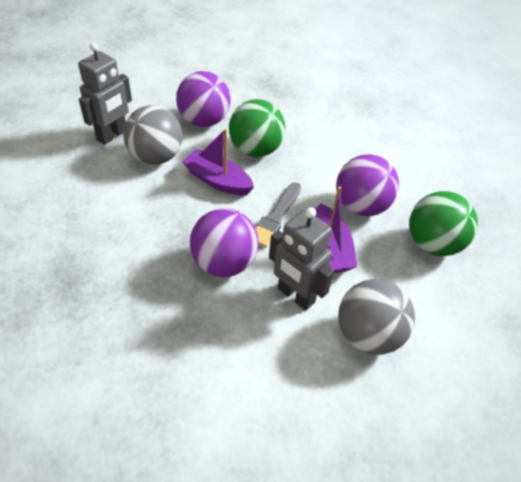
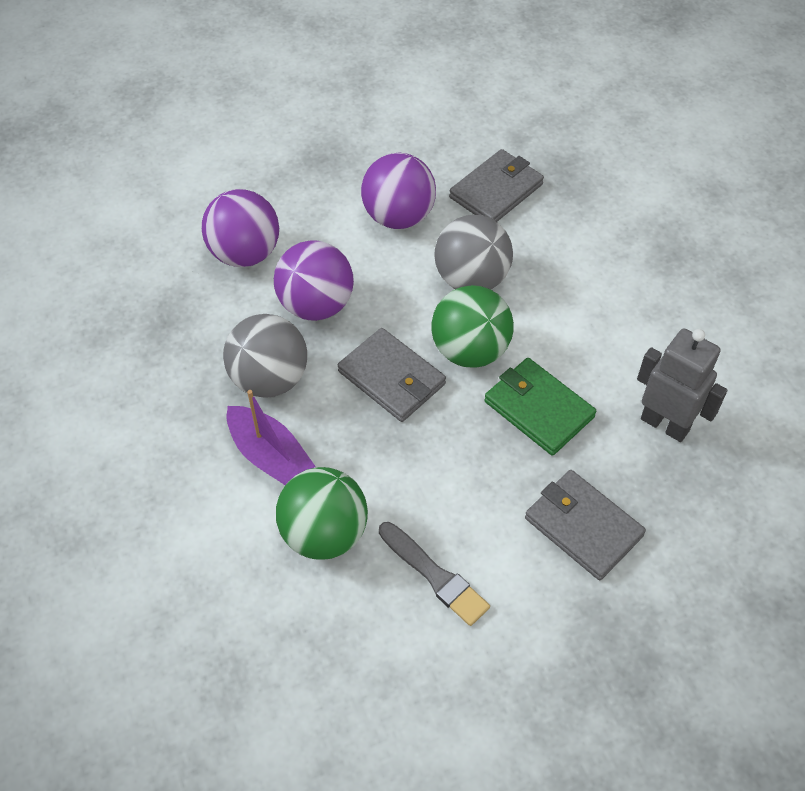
green wallet: none = 0 -> [484,358,596,456] = 1
grey robot: [78,42,132,145] [269,207,334,311] = 2 -> [637,328,727,442] = 1
grey wallet: none = 0 -> [338,328,446,422] [449,149,544,222] [525,470,646,580] = 3
purple boat: [182,129,254,196] [315,186,357,273] = 2 -> [226,390,316,485] = 1

